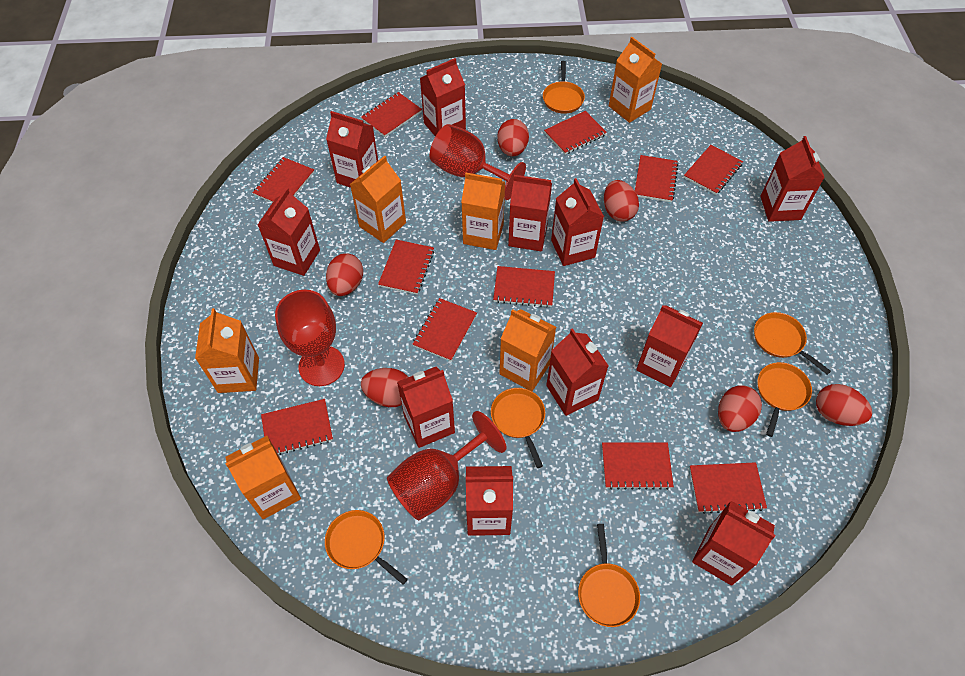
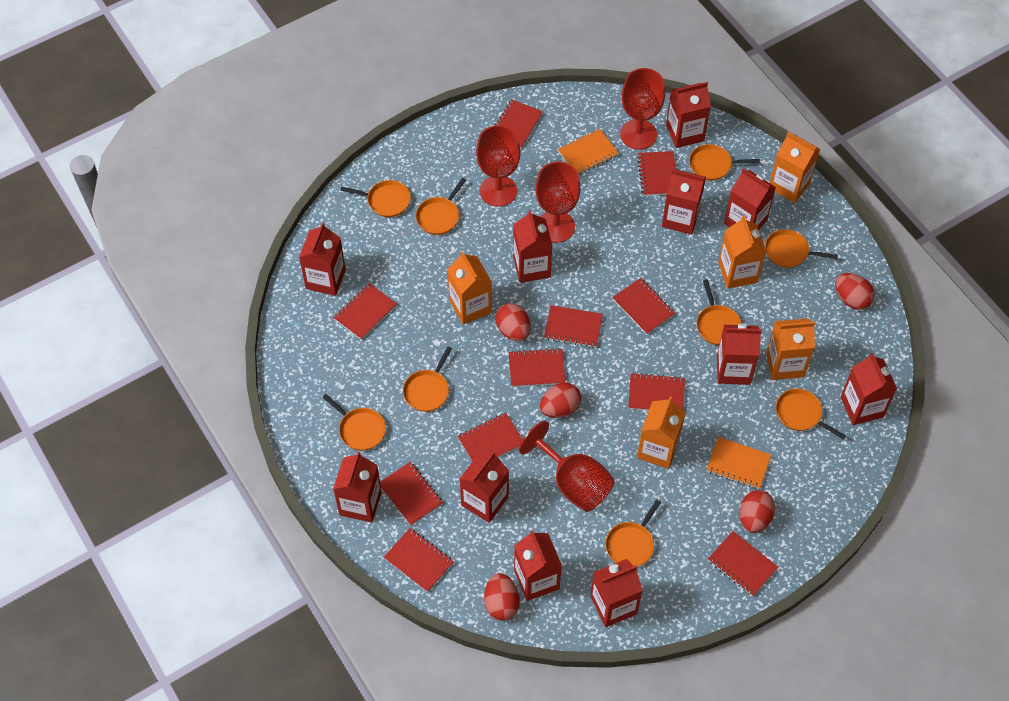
orange carton: [195,308,259,393] [225,436,301,519] [350,156,406,243] [461,173,505,250] [499,309,556,391] [609,37,662,123] = 6 -> [447,251,492,325] [637,397,686,469] [718,216,766,289] [766,318,815,380] [770,132,820,203] = 5
orange notebook: none = 0 -> [558,129,619,175] [706,437,771,489] = 2
orange pan: [325,510,408,585] [491,388,545,468] [543,61,585,114] [578,524,640,627] [754,312,831,375] [757,362,812,437] = 6 -> [322,394,386,451] [340,180,411,217] [403,346,452,412] [416,178,466,235] [605,499,661,567] [689,144,760,181] [697,279,742,345] [765,229,838,268] [776,388,846,440] = 9
red egg: [326,253,363,296] [361,368,408,407] [497,119,529,156] [604,180,639,222] [718,385,762,432] [816,384,872,426] = 6 -> [484,573,520,621] [495,303,530,341] [540,382,581,418] [739,490,775,533] [835,273,875,310] = 5
red goblet: [275,290,345,386] [387,411,507,521] [430,124,526,200] = 3 -> [476,125,521,207] [519,421,615,512] [535,162,580,243] [620,68,665,150] = 4

